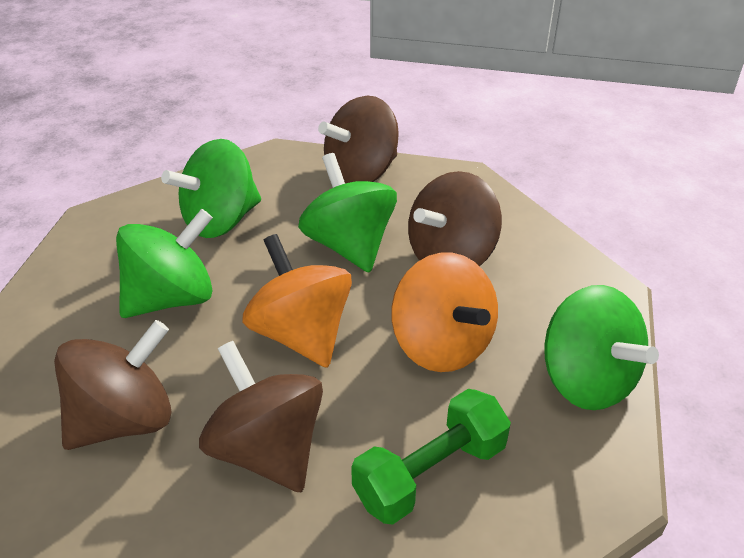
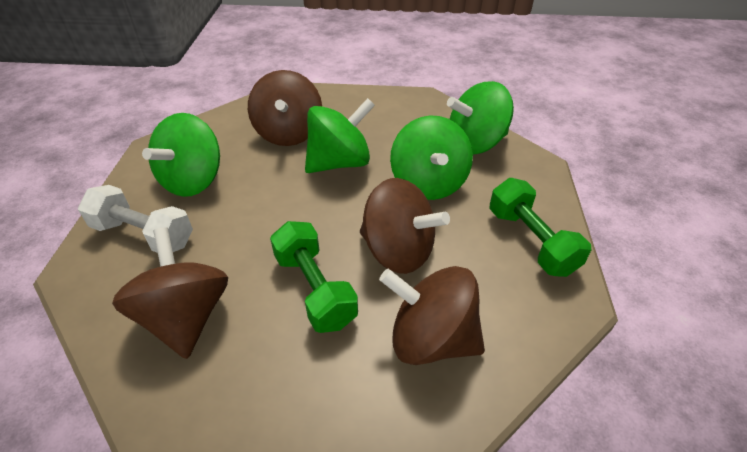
green dumbbell: [351,389,511,525] = 1 -> [270,221,358,333] [490,178,591,277] = 2
orange spinning top: [242,234,352,368] [391,253,498,372] = 2 -> none = 0
white dumbbell: none = 0 -> [78,185,193,253] = 1

